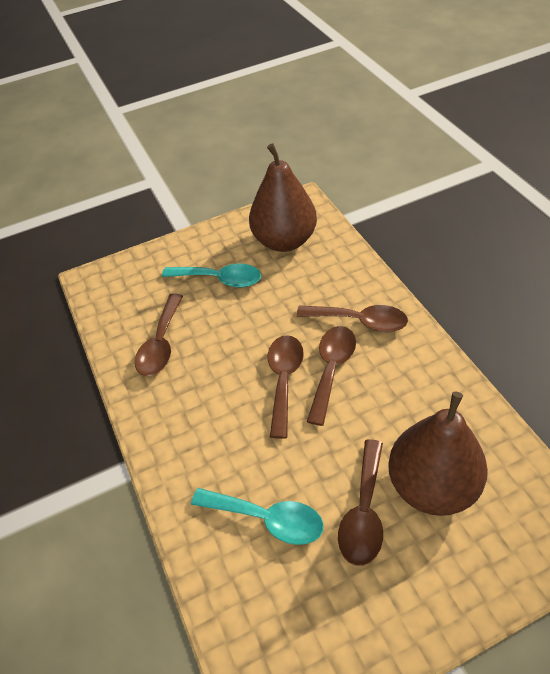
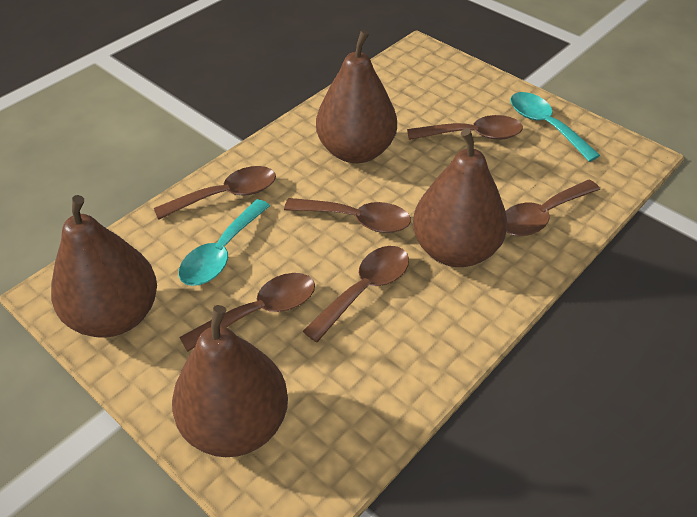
brown pear: [249,143,317,252] [388,391,488,516] = 2 -> [51,195,157,338] [172,305,288,457] [316,30,397,163] [413,128,508,267] = 4
brown spoon: [135,293,183,376] [268,335,304,439] [296,305,408,332] [307,326,356,426] [338,439,383,566] = 5 -> [154,166,276,220] [179,273,315,352] [284,198,411,233] [303,246,409,342] [407,115,523,140] [506,180,600,236] = 6

